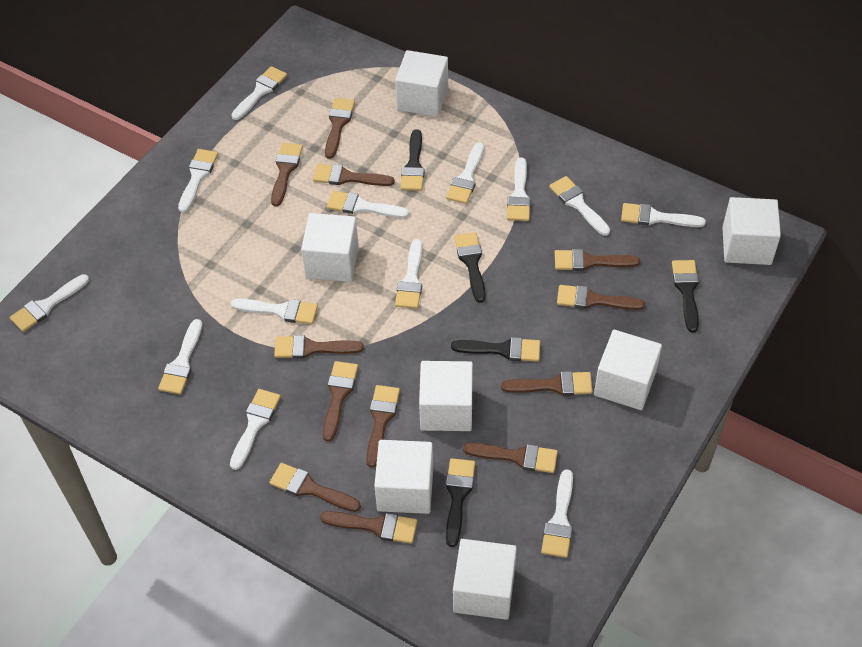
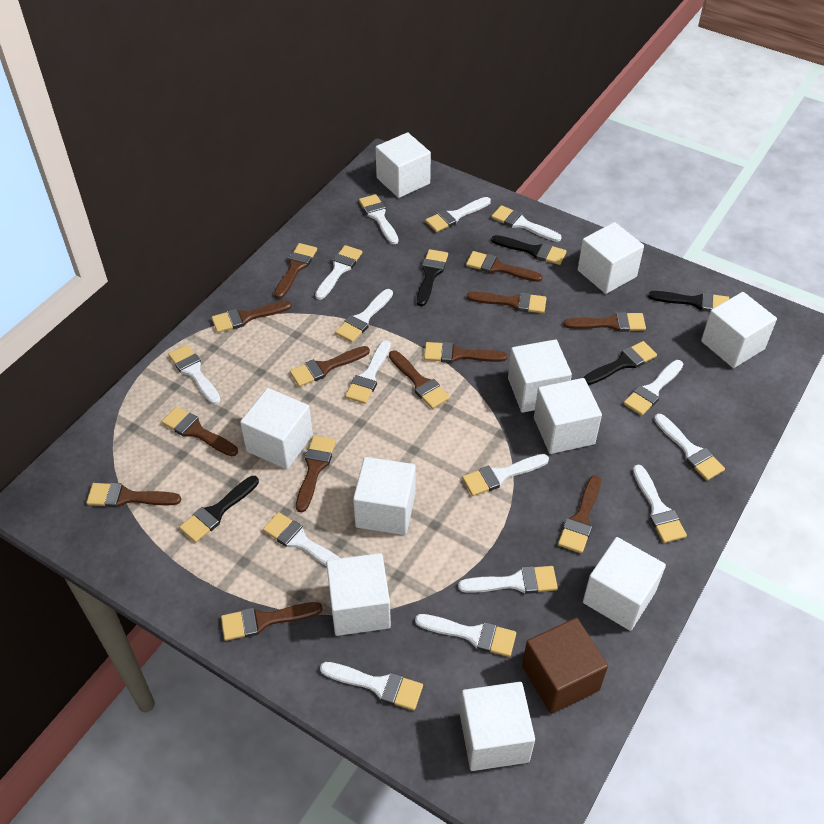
brown brush: [269,463,361,512] [271,143,303,206] [274,335,364,359] [313,164,394,186] [320,511,417,544] [323,361,358,442] [325,98,355,159] [366,385,400,467] [463,442,558,473] [501,371,593,396] [555,249,640,271] [557,285,645,310] = 12 -> [86,483,181,508] [161,407,238,456] [211,301,292,333] [221,602,323,641] [274,243,317,299] [290,346,370,387] [296,435,336,512] [389,350,450,409] [424,342,508,363] [466,251,543,282] [467,292,546,313] [558,475,601,553] [563,312,646,332] = 13
brown cube: none = 0 -> [522,618,608,714] = 1
white brush: [10,274,89,332] [158,319,202,394] [178,149,218,213] [230,389,281,470] [231,66,287,120] [231,299,318,324] [327,191,409,218] [395,239,422,309] [446,142,484,204] [507,158,531,221] [541,469,573,558] [549,176,610,236] [621,203,706,227] = 13 -> [168,344,221,404] [263,512,340,567] [315,245,362,300] [320,662,423,710] [335,289,393,342] [345,340,391,404] [359,194,399,244] [415,614,516,657] [425,197,491,232] [458,566,558,594] [462,454,549,496] [491,205,562,242] [623,360,683,416] [633,465,687,543] [654,414,725,481] = 15
white cube: [301,213,359,282] [374,440,433,514] [395,50,448,117] [419,361,473,431] [453,539,517,620] [594,330,662,410] [722,197,781,265] = 7 -> [240,388,313,469] [326,553,391,636] [353,457,416,535] [376,132,431,198] [460,682,535,771] [508,339,572,413] [534,378,602,454] [578,222,644,294] [583,537,666,631] [701,292,777,368] = 10

